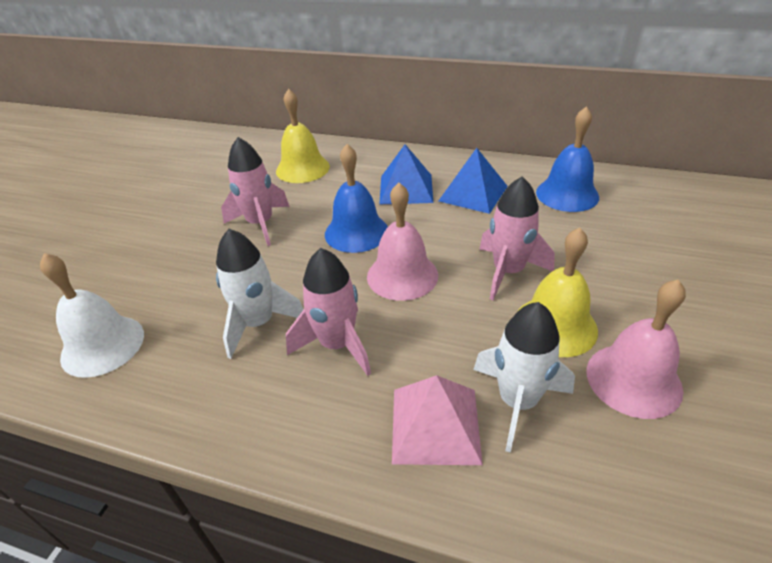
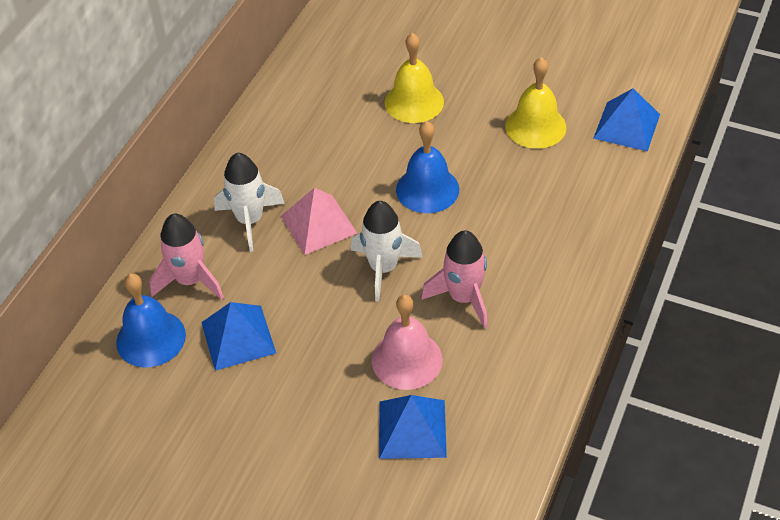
blue pyramid: [379,144,433,204] [439,148,508,214] = 2 -> [201,302,276,371] [379,395,447,459] [593,88,660,151] = 3
pink bell: [367,183,438,301] [586,279,686,419] = 2 -> [372,295,443,390] = 1
pink rocket: [221,137,290,246] [286,248,371,376] [479,177,555,300] = 3 -> [149,214,224,300] [421,230,488,329] = 2
white bell: [40,253,144,378] = 1 -> none = 0

